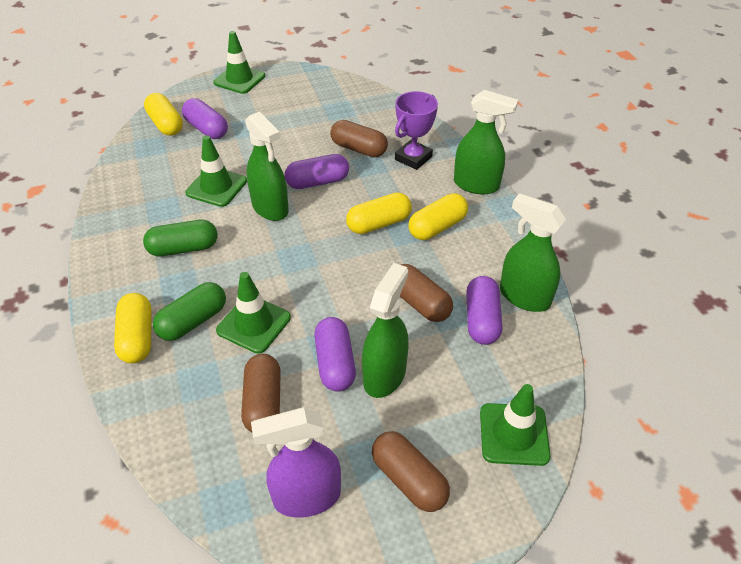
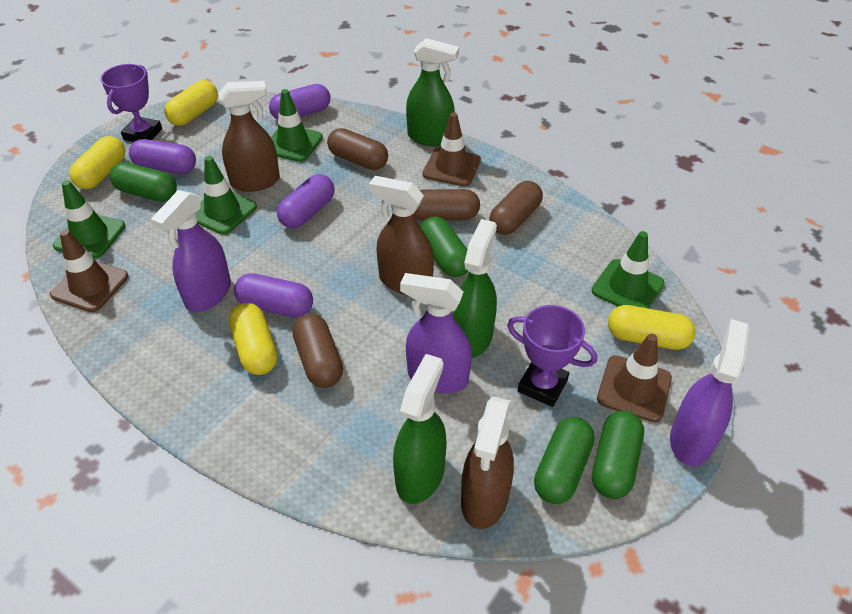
brown spray bottle: none = 0 -> [218,81,280,192] [369,176,434,295] [461,397,514,529] = 3
brown traffic cone: none = 0 -> [50,230,128,312] [423,112,481,187] [597,334,672,422] = 3
green capsule: [143,220,217,256] [153,282,226,341] = 2 -> [110,162,177,202] [420,216,468,277] [534,417,595,504] [592,410,644,499] = 4
green spray bottle: [245,111,289,221] [362,263,408,398] [454,90,518,194] [500,194,566,312] = 4 -> [393,354,446,504] [406,38,459,146] [452,219,497,358] = 3
purple spray bottle: [251,407,341,518] = 1 -> [151,190,231,312] [400,273,472,393] [670,319,750,466] = 3
purple trophy: [395,91,438,170] = 1 -> [101,64,162,142] [507,305,597,407] = 2

